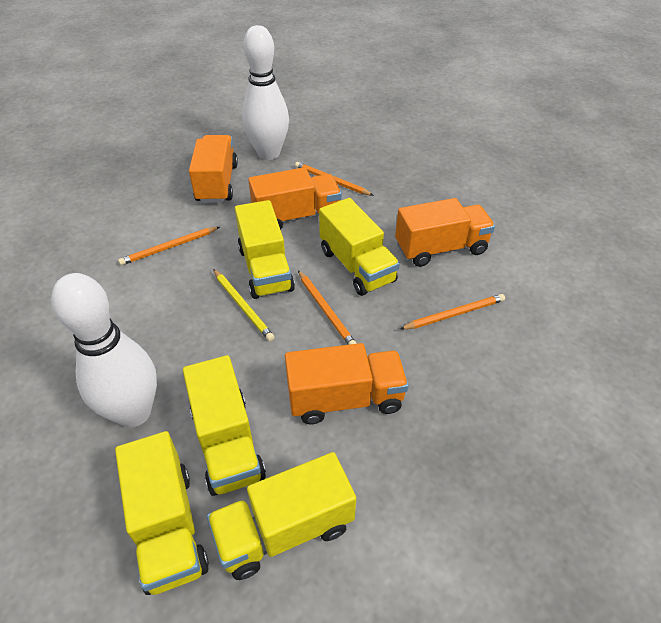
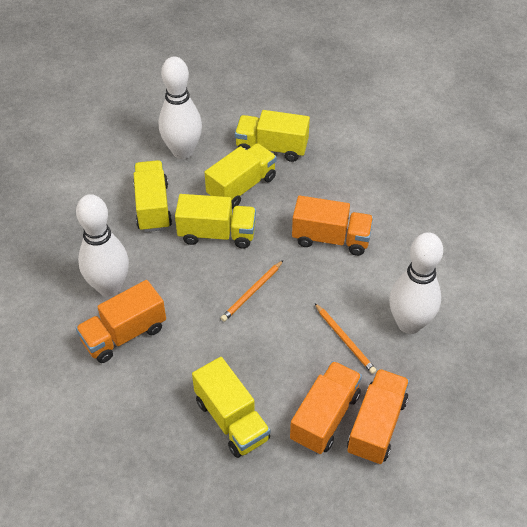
orange pencil: [118,227,220,265] [295,162,374,196] [298,270,357,345] [400,294,505,329] = 4 -> [221,261,283,322] [315,303,377,374] = 2
white bowling pin: [51,273,157,427] [242,25,289,160] = 2 -> [76,194,129,297] [159,57,202,159] [389,232,443,334] = 3
yellow pencil: [213,269,275,341] = 1 -> none = 0

